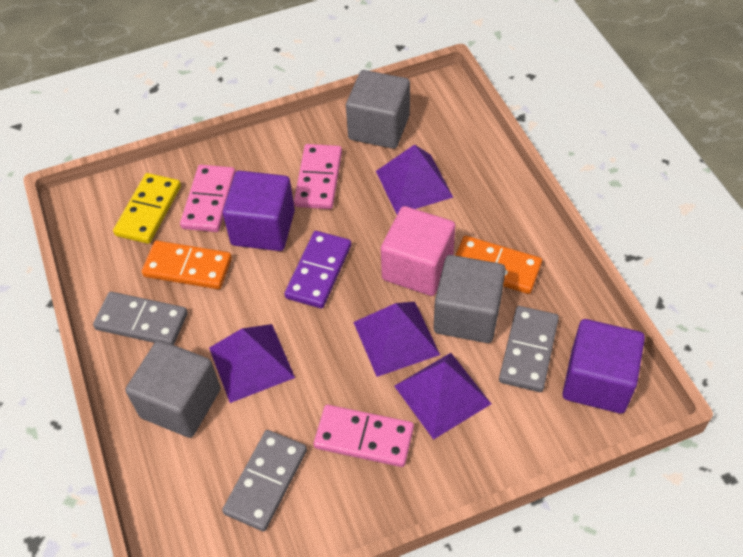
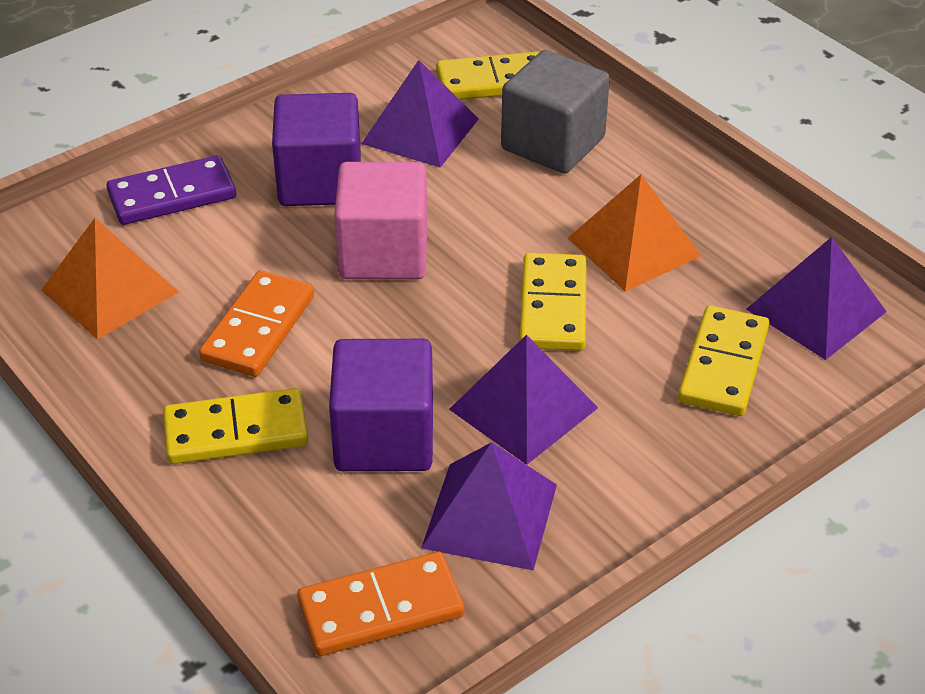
grey cube: [126,340,220,438] [346,70,410,149] [434,255,506,343] = 3 -> [501,50,610,174] = 1
grey domino: [93,292,188,345] [222,430,307,531] [499,306,559,392] = 3 -> none = 0
orange pyramid: none = 0 -> [41,218,179,339] [568,174,701,292] = 2
pink domino: [180,165,236,232] [294,144,342,209] [314,405,414,467] = 3 -> none = 0
yellow domino: [113,173,181,244] = 1 -> [163,388,308,464] [436,51,540,100] [519,253,587,351] [678,305,769,416] = 4

